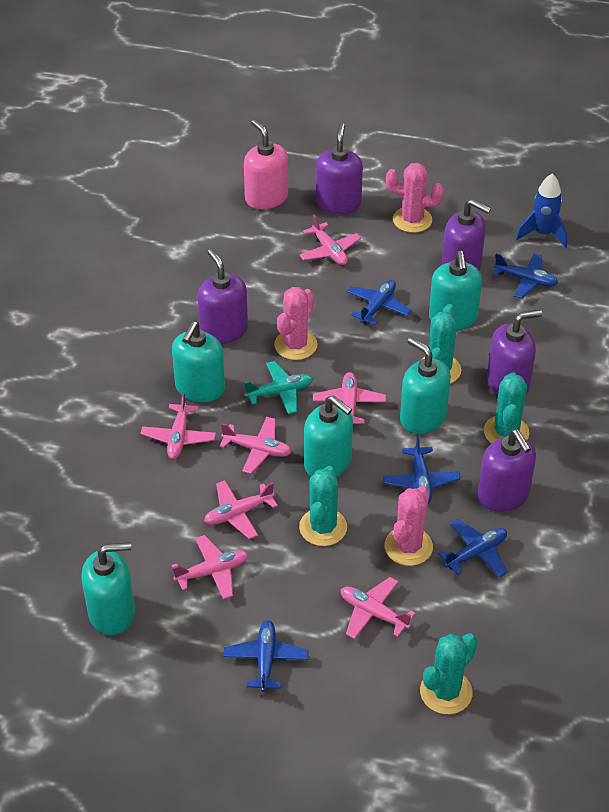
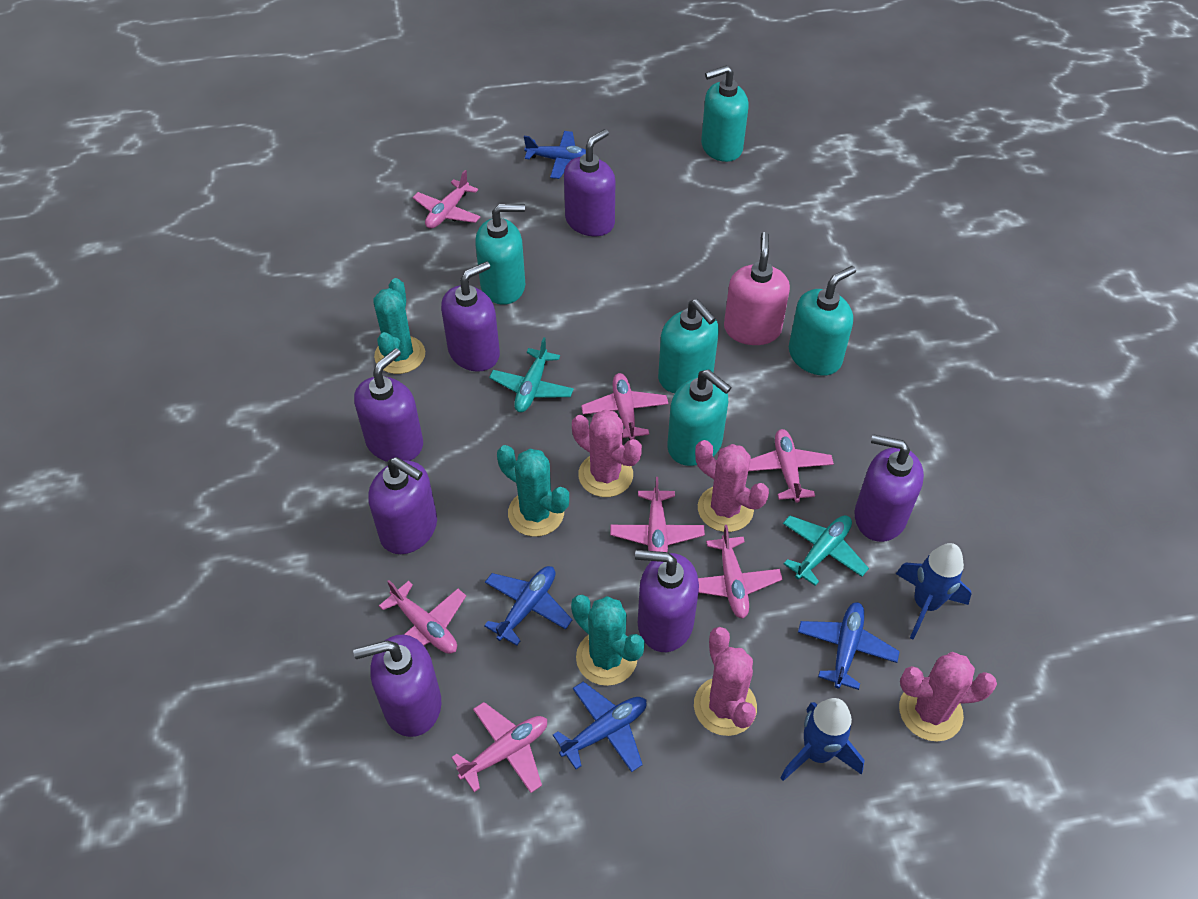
blue plane: [223,620,309,692] [347,280,411,325] [383,435,461,504] [438,519,507,577] [493,253,558,299] = 5 -> [484,566,572,646] [524,131,586,179] [553,682,646,772] [798,602,900,690] = 4
blue rocket: [516,174,567,248] = 1 -> [780,698,865,781] [896,543,972,640] = 2
pink cactus: [274,287,317,360] [385,486,433,566] [386,163,444,233] = 3 -> [572,410,642,497] [694,627,757,736] [695,440,769,532] [899,652,997,742] = 4
purple soap dispenser: [198,249,248,344] [316,123,363,214] [442,199,491,270] [478,429,536,512] [487,310,542,395] = 5 -> [353,635,441,737] [354,348,423,462] [368,457,437,554] [441,261,500,372] [564,129,615,236] [635,550,699,652] [855,434,924,542] = 7
turquoise cactus: [299,466,347,546] [420,633,478,714] [421,304,462,384] [484,372,529,444] = 4 -> [373,278,425,374] [497,445,569,537] [571,595,645,686] = 3
turquoise plane: [244,361,313,414] = 1 -> [489,337,574,412] [783,515,869,586] = 2

